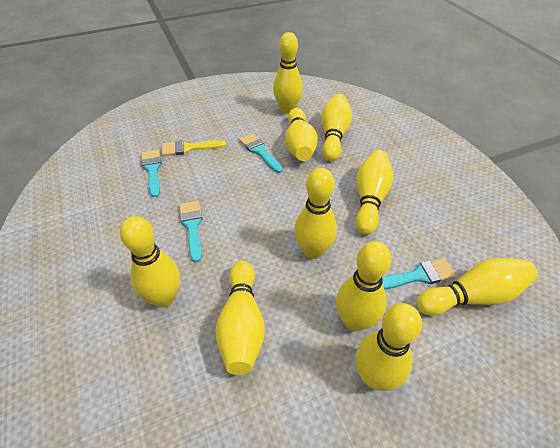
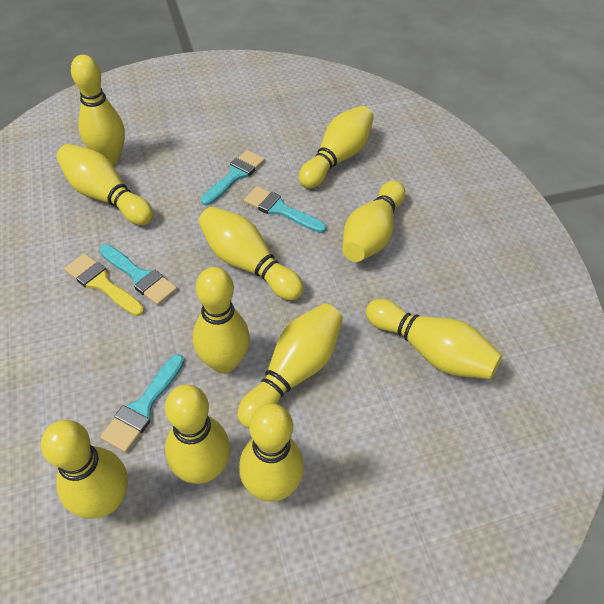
yellow bowling pin: [120,216,180,307] [215,261,265,375] [273,32,303,114] [285,108,318,161] [294,168,337,259] [321,94,352,161] [336,241,391,331] [355,150,394,235] [356,303,422,391] [417,258,538,315] = 10 -> [41,420,128,519] [56,144,153,225] [71,55,125,165] [165,384,230,484] [193,267,250,374] [198,206,304,300] [238,303,343,428] [239,403,304,502] [299,106,374,188] [342,181,405,262] [366,299,502,379] = 11

